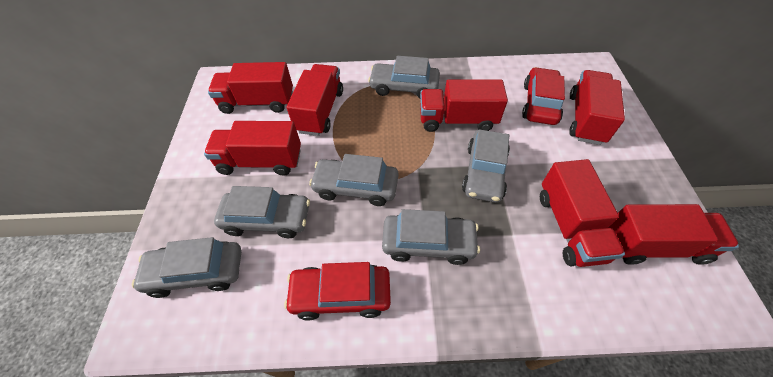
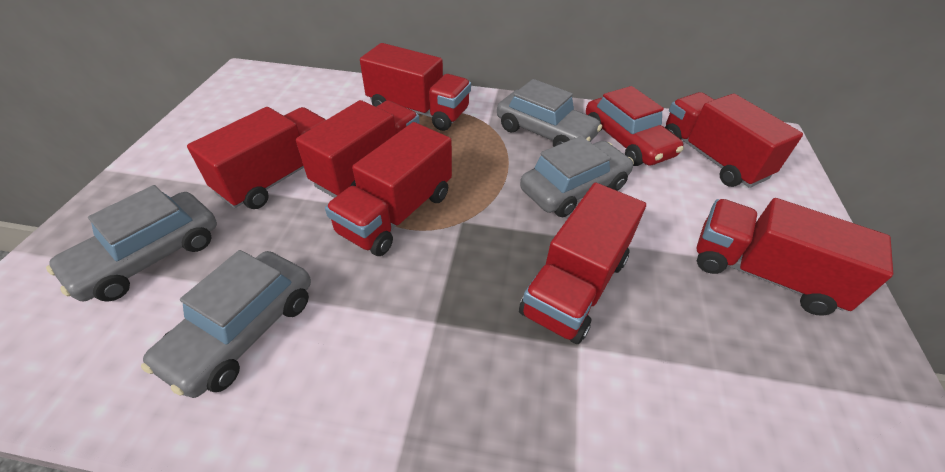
grey car: [132,237,242,298] [214,186,310,238] [309,154,398,206] [368,56,440,98] [382,209,480,265] [462,129,510,203] = 6 -> [46,185,217,302] [141,250,311,398] [497,79,602,147] [520,136,634,217] = 4
red car: [284,262,391,321] [522,67,565,125] = 2 -> [586,86,684,166] = 1

